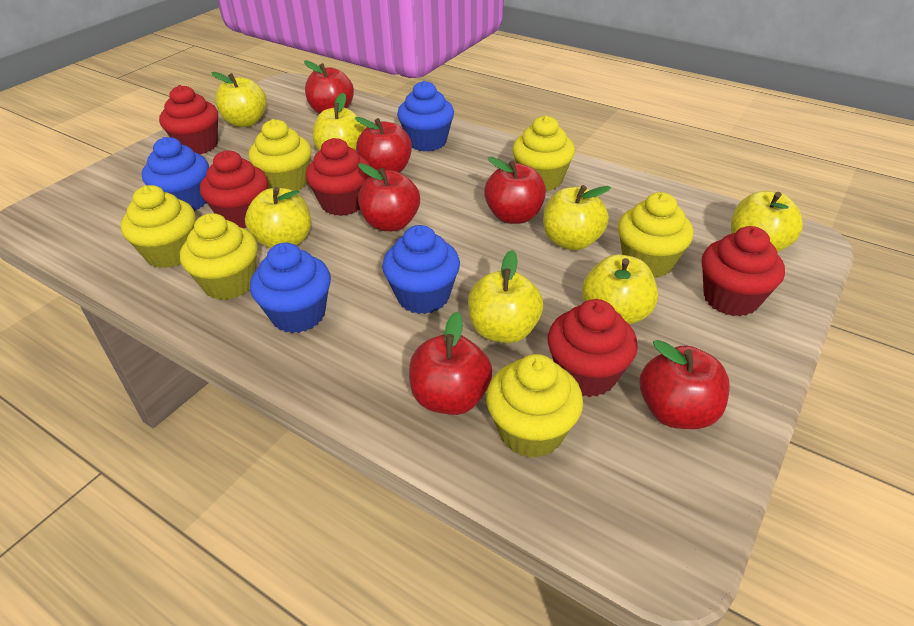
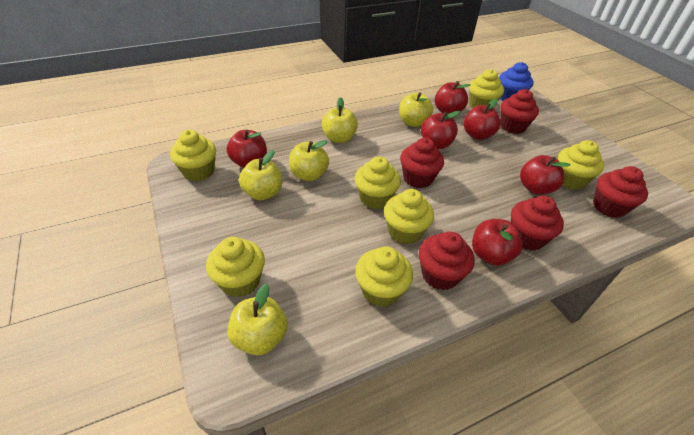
blue cupcake: [142,137,209,211] [250,243,331,333] [382,225,460,314] [397,81,454,151] = 4 -> [499,62,534,101] = 1
yellow apple: [211,72,267,127] [245,187,311,249] [313,93,366,151] [468,250,543,343] [543,185,611,250] [582,254,658,324] [731,191,803,252] = 7 -> [227,284,288,355] [239,150,282,200] [289,140,329,181] [322,97,358,143] [399,92,433,127] = 5
yellow cupcake: [121,185,196,268] [180,213,258,300] [249,119,312,191] [486,354,583,458] [512,116,575,191] [618,192,694,278] = 6 -> [170,130,216,181] [206,237,265,297] [354,156,401,209] [355,246,413,307] [384,189,434,244] [469,69,504,109] [558,140,604,190] = 7

